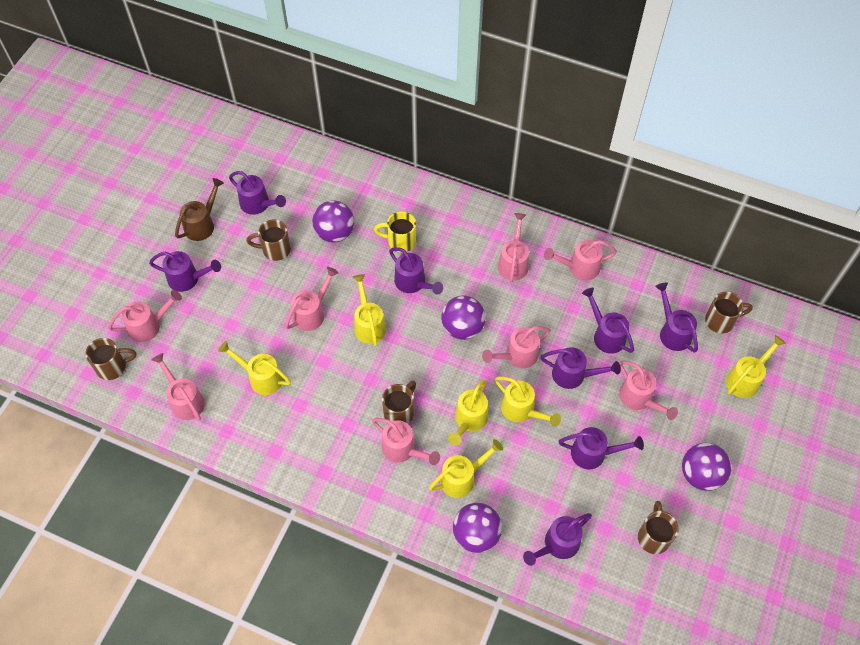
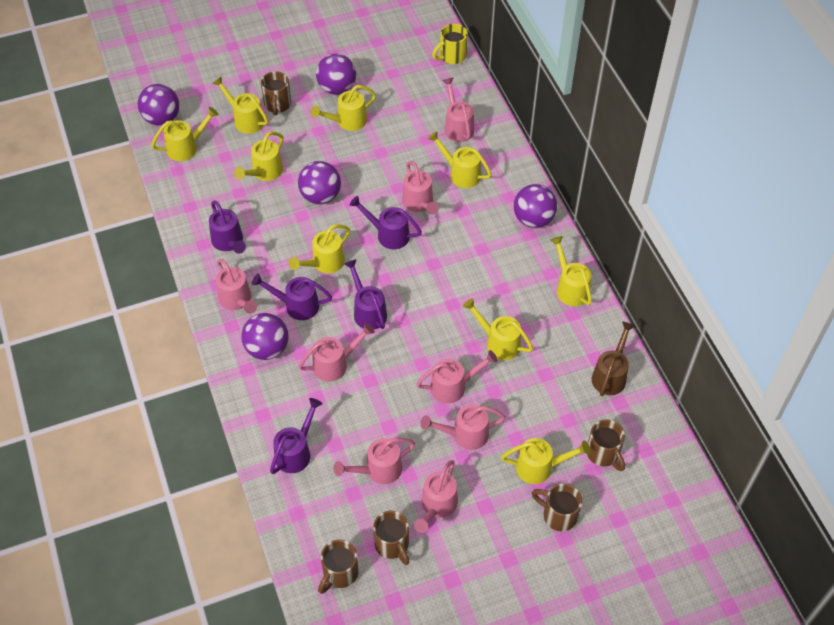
purple ball: [312,200,354,243] [441,296,485,340] [453,503,502,553] [682,443,731,491] = 4 -> [138,84,179,126] [241,313,289,360] [298,161,341,204] [316,54,356,95] [514,184,557,228] = 5
purple watering can: [149,251,221,292] [229,171,286,215] [389,247,443,295] [523,513,592,566] [540,347,621,389] [559,427,644,469] [582,288,634,354] [655,283,698,353] = 8 -> [209,200,246,254] [252,274,332,320] [270,398,323,474] [344,259,387,330] [349,196,422,249] = 5
yellow watering can: [218,341,291,395] [353,274,386,347] [429,439,503,498] [448,379,488,446] [495,376,561,427] [726,335,786,398] = 6 -> [151,107,219,161] [212,76,268,134] [234,132,283,181] [289,224,350,273] [311,85,376,131] [428,131,492,188] [463,298,533,360] [501,438,590,484] [551,236,592,306] = 9

